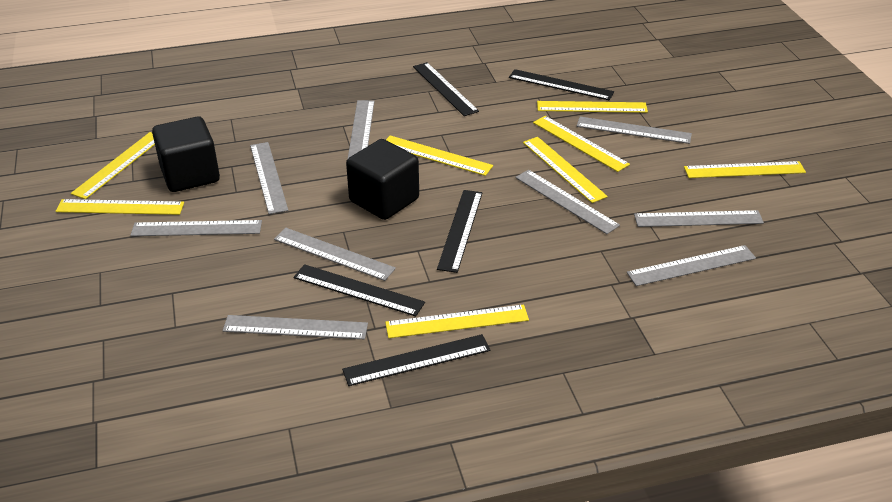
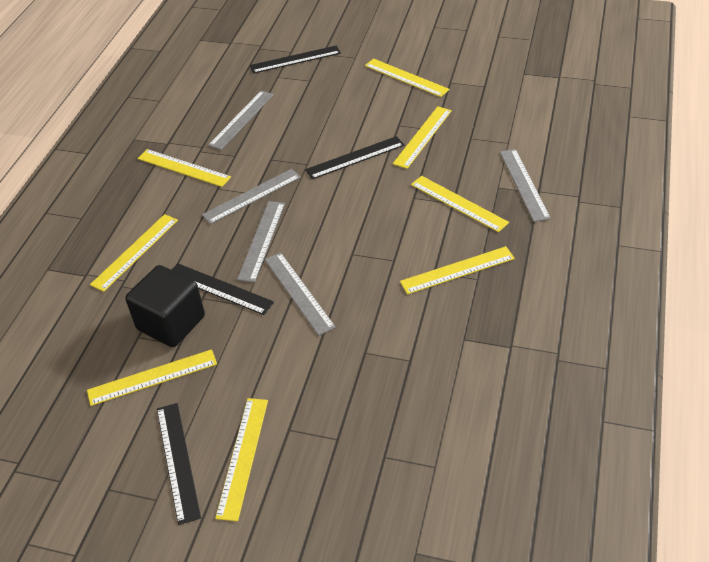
black cube: [152,117,220,192] [346,139,419,220] = 2 -> [125,265,205,347] = 1
black ruler: [294,264,425,316] [342,334,490,386] [413,62,479,116] [437,190,482,273] [509,69,614,100] = 5 -> [157,403,201,525] [172,263,274,315] [250,46,341,74] [305,136,404,179] = 4
grey ruler: [130,220,262,236] [222,315,368,339] [250,142,288,214] [274,228,396,281] [348,100,375,158] [515,170,620,234] [577,117,692,144] [627,245,756,286] [634,210,764,227] = 9 -> [202,169,301,224] [208,91,274,150] [237,201,285,282] [264,252,336,336] [500,149,551,222] = 5

